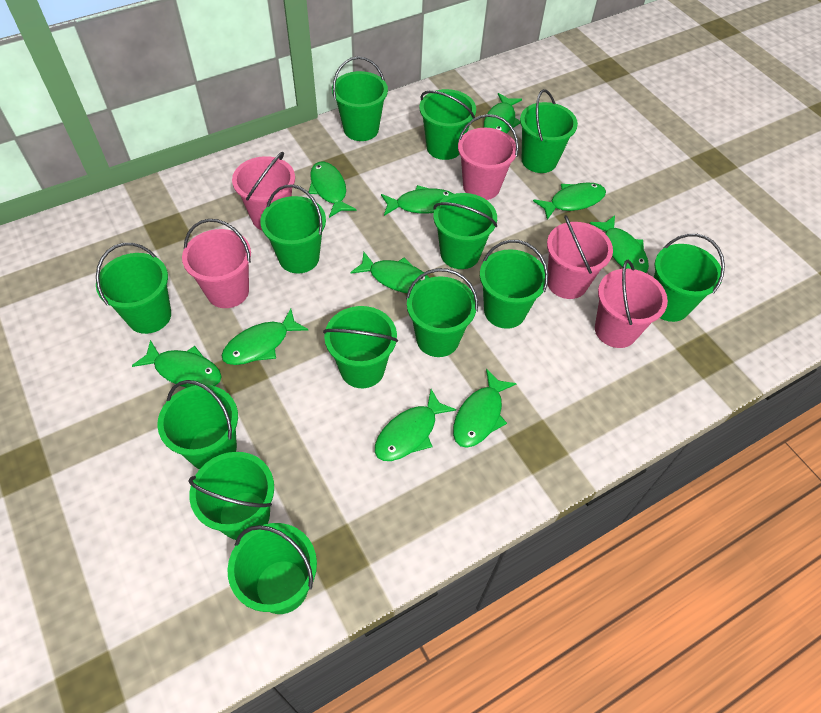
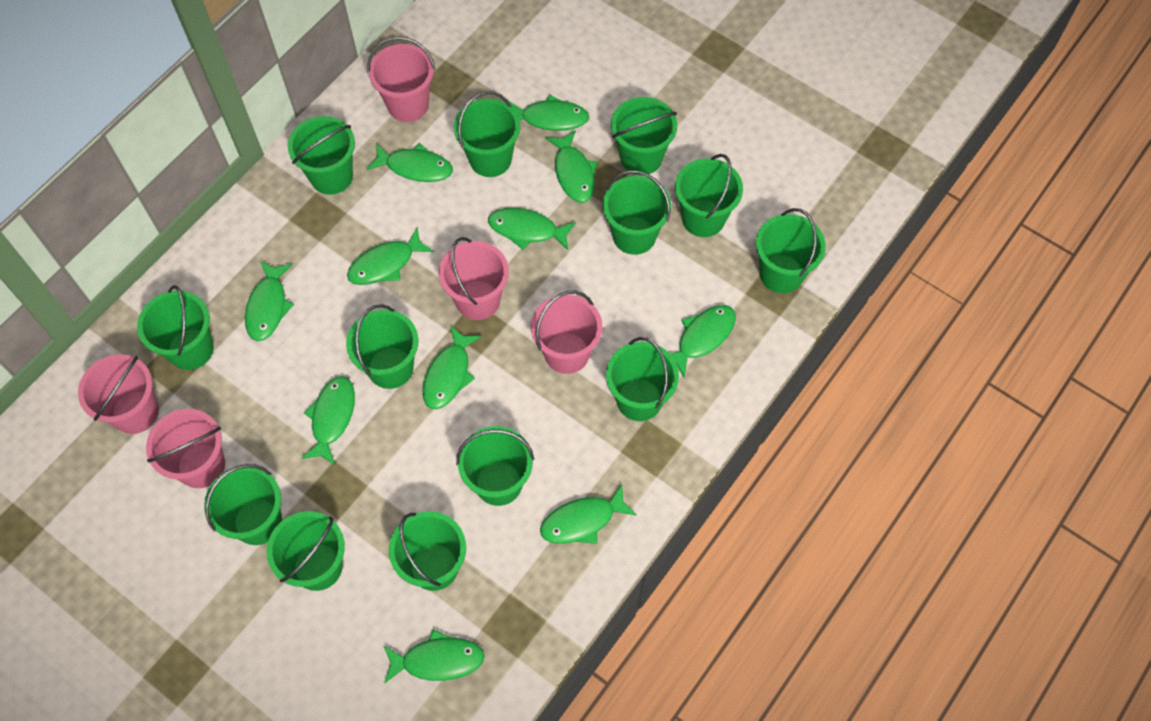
green fish: [132,340,222,388] [222,309,308,365] [309,162,357,218] [350,251,429,293] [375,389,456,461] [381,185,453,216] [453,369,517,448] [484,93,522,133] [533,182,606,220] [590,215,649,273] = 10 -> [245,261,294,341] [301,376,355,465] [347,228,434,285] [367,143,453,182] [383,629,485,684] [422,326,482,409] [488,208,576,250] [509,95,589,131] [540,484,637,544] [546,130,597,202] [670,305,736,377] = 11

